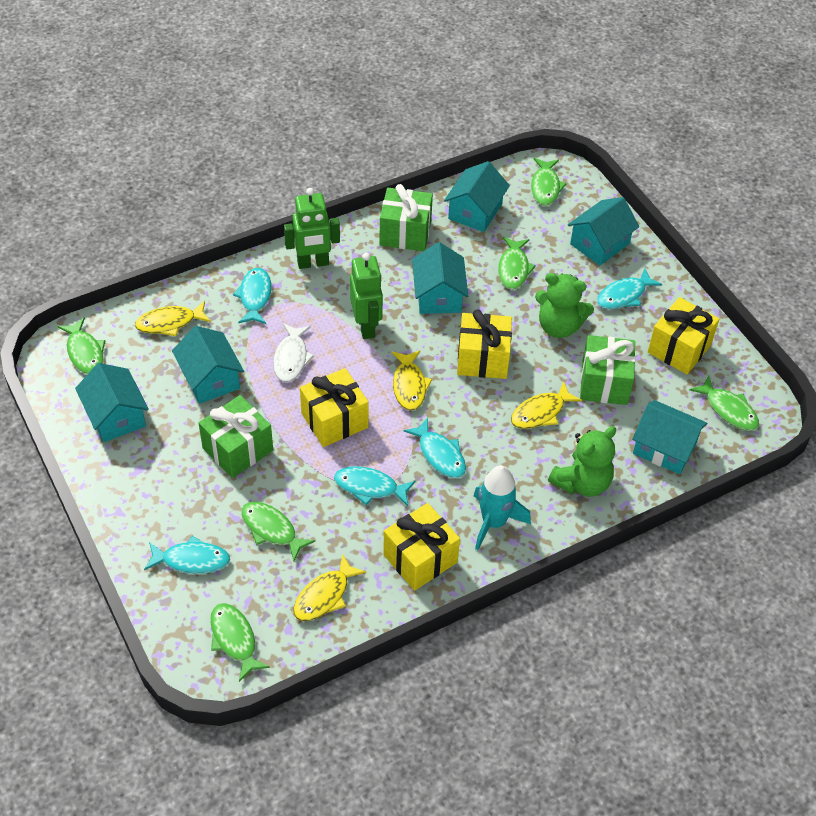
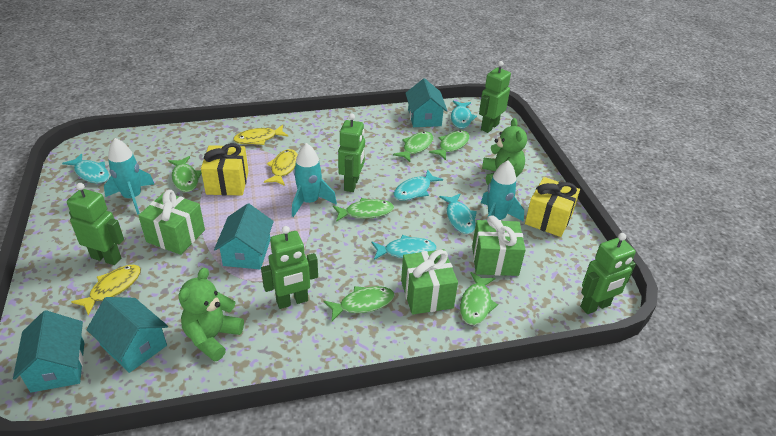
green robot: [284,188,340,269] [350,253,383,339] = 2 -> [67,183,124,265] [261,226,318,309] [338,113,365,192] [479,61,511,133] [580,233,636,314] = 5
turquoise house: [75,363,149,442] [172,326,244,404] [412,242,468,314] [444,161,510,232] [568,197,639,266] [632,400,707,474] = 6 -> [13,310,84,393] [86,297,168,373] [214,204,274,269] [405,78,447,127] = 4
turquoise rocket: [474,465,531,550] = 1 -> [104,138,155,215] [292,143,337,217] [481,161,524,222] = 3
white fish: [273,323,314,382] = 1 -> none = 0
yellow fish: [135,301,211,336] [294,554,366,621] [392,350,432,410] [511,382,582,429] = 4 -> [71,265,141,315] [233,125,289,145] [264,149,298,186] = 3
yellow gift: [300,368,369,447] [383,503,460,591] [457,309,512,379] [648,297,719,374] = 4 -> [201,143,249,195] [525,177,580,237] = 2

